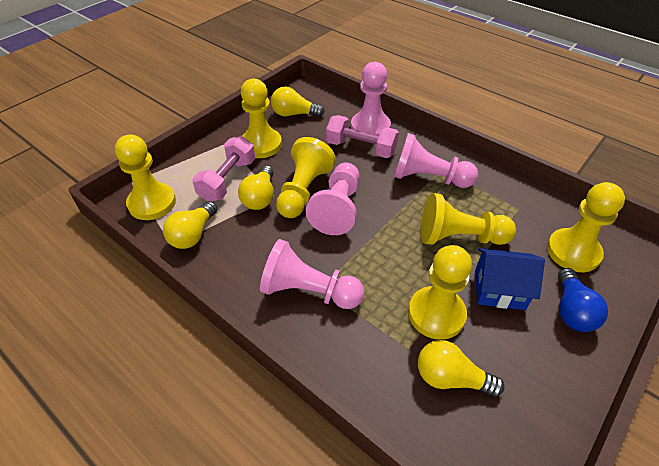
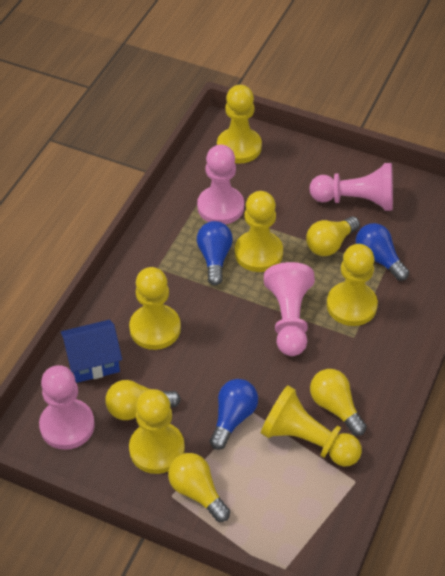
blue light bulb: [558,268,608,332] = 1 -> [197,221,233,286] [210,379,258,450] [356,223,409,281] = 3
pink dumbbell: [192,136,255,201] [326,115,399,158] = 2 -> none = 0

